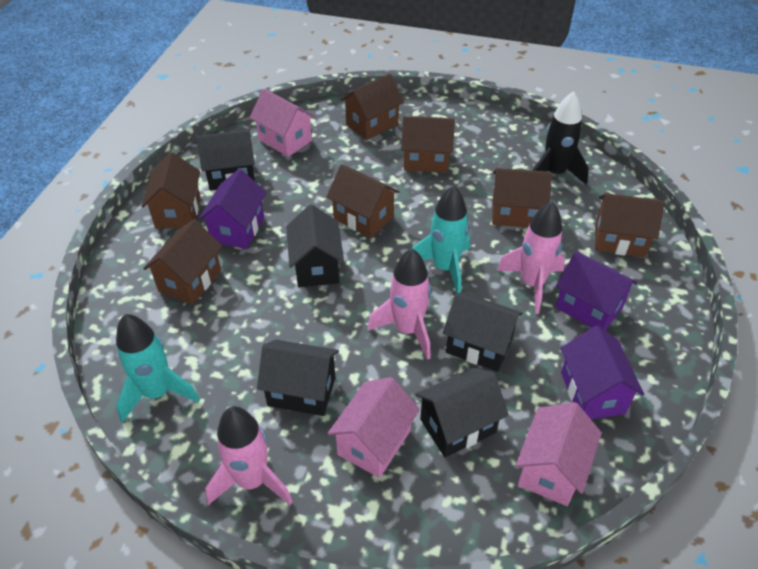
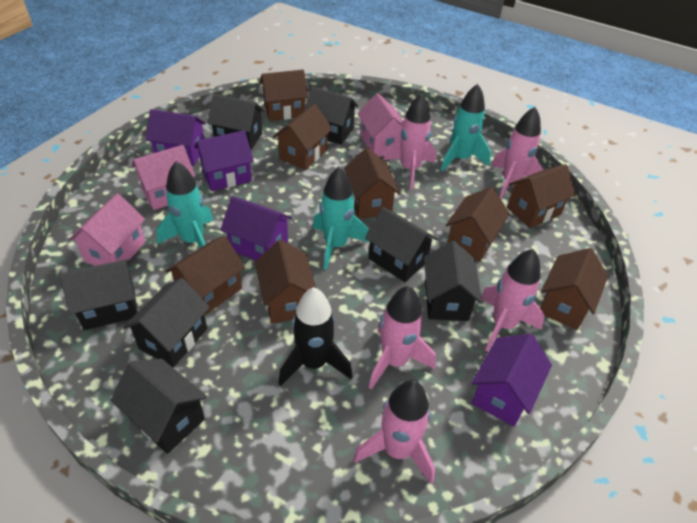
black house: [196,130,255,191] [257,340,339,416] [286,204,344,287] [415,368,509,457] [443,293,523,372] = 5 -> [60,260,138,330] [111,359,207,454] [123,278,210,367] [207,94,265,150] [304,87,359,145] [365,207,438,282] [424,240,482,321] = 7
brown house: [142,152,200,229] [143,219,222,305] [327,164,399,238] [340,74,404,140] [401,116,455,173] [492,168,552,227] [595,193,664,258] = 7 -> [165,236,245,316] [255,240,316,324] [260,70,308,121] [273,104,333,170] [344,148,400,219] [446,187,510,262] [507,164,576,228] [540,248,608,330] = 8
pink rocket: [205,406,293,505] [367,248,431,360] [497,201,565,314] = 3 -> [353,380,435,484] [369,286,436,390] [383,93,436,189] [481,249,545,351] [491,107,543,200] = 5
purple house: [198,169,267,249] [555,251,637,330] [561,325,644,419] = 3 -> [146,109,206,166] [195,130,254,191] [220,196,292,261] [472,334,552,426] = 4
turquoise rocket: [116,314,200,423] [412,185,470,293] = 2 -> [156,161,213,248] [313,167,370,270] [441,84,491,172] = 3

